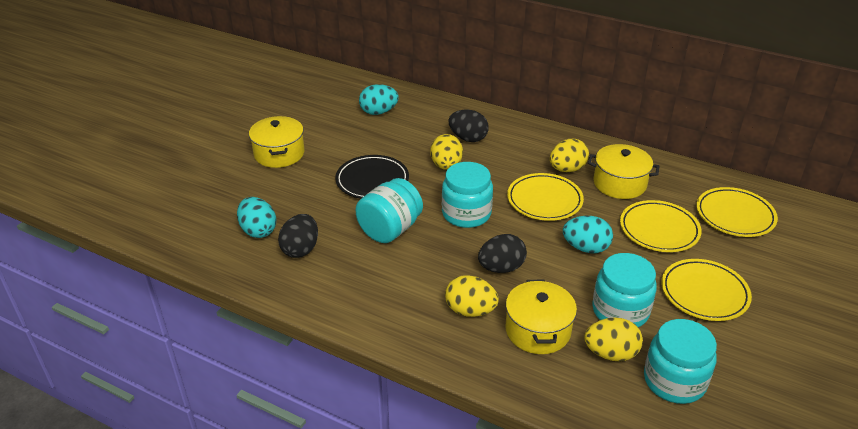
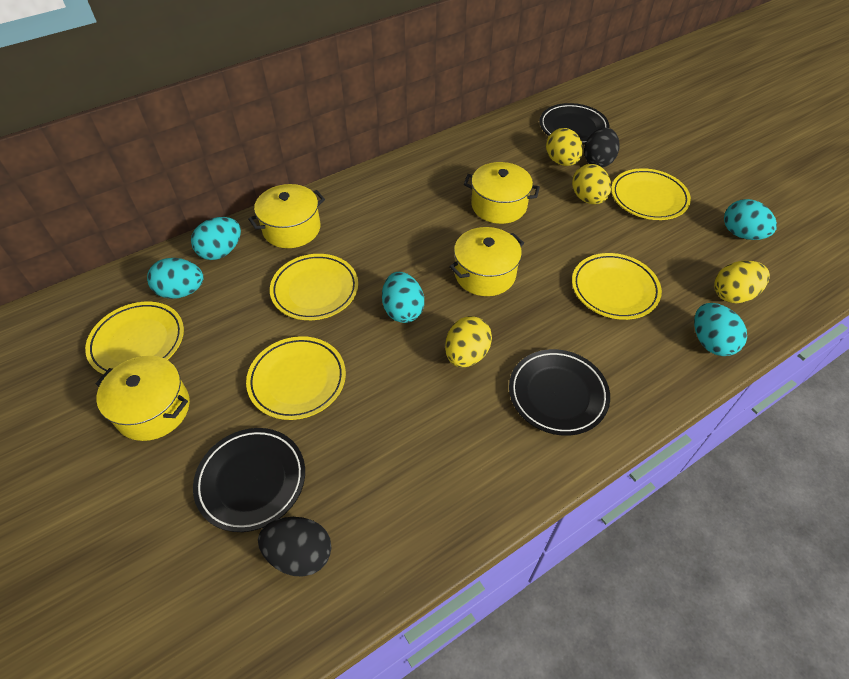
black egg: [278,214,318,258] [449,110,489,142] [478,234,527,273] = 3 -> [258,517,331,576] [584,128,620,168] = 2
black plate: [335,155,409,199] = 1 -> [193,428,305,532] [509,349,610,436] [539,103,609,145] = 3
turquoise egg: [237,197,276,238] [359,84,399,115] [563,216,613,253] = 3 -> [147,258,204,299] [191,217,241,260] [382,272,424,323] [694,303,747,356] [724,199,777,240] = 5
turquoise jar: [355,178,423,243] [442,162,493,228] [592,253,657,327] [644,319,717,404] = 4 -> none = 0
yellow plate: [507,173,584,221] [620,200,701,252] [661,259,752,321] [696,187,778,237] = 4 -> [85,302,184,374] [246,336,346,420] [270,254,358,320] [572,253,662,320] [611,168,691,220] = 5
yellow pot: [249,116,304,168] [506,280,577,354] [588,144,659,199] = 3 -> [96,356,190,441] [248,184,325,248] [449,227,524,296] [464,162,540,224] = 4

